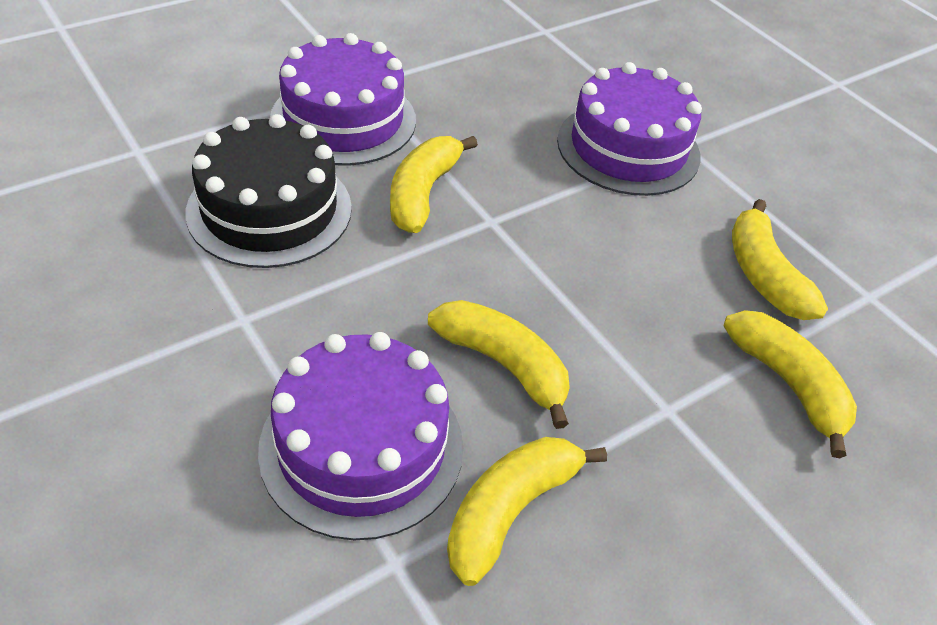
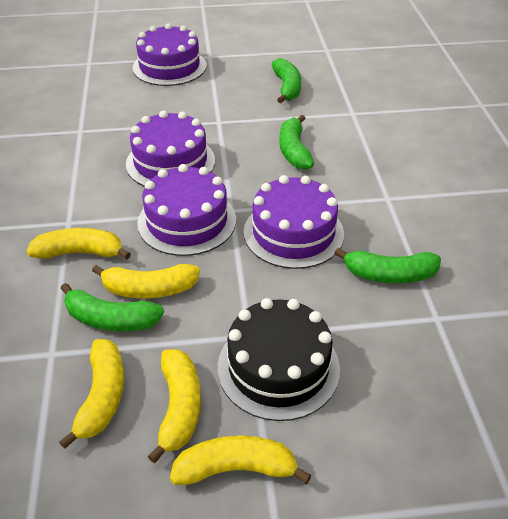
green banana: none = 0 -> [61,283,164,332] [272,58,301,103] [279,115,314,170] [334,248,441,283] = 4
purple cake: [258,332,463,540] [270,33,416,166] [557,62,702,196] = 3 -> [126,110,215,187] [133,23,207,86] [137,164,236,256] [244,175,344,269] = 4

